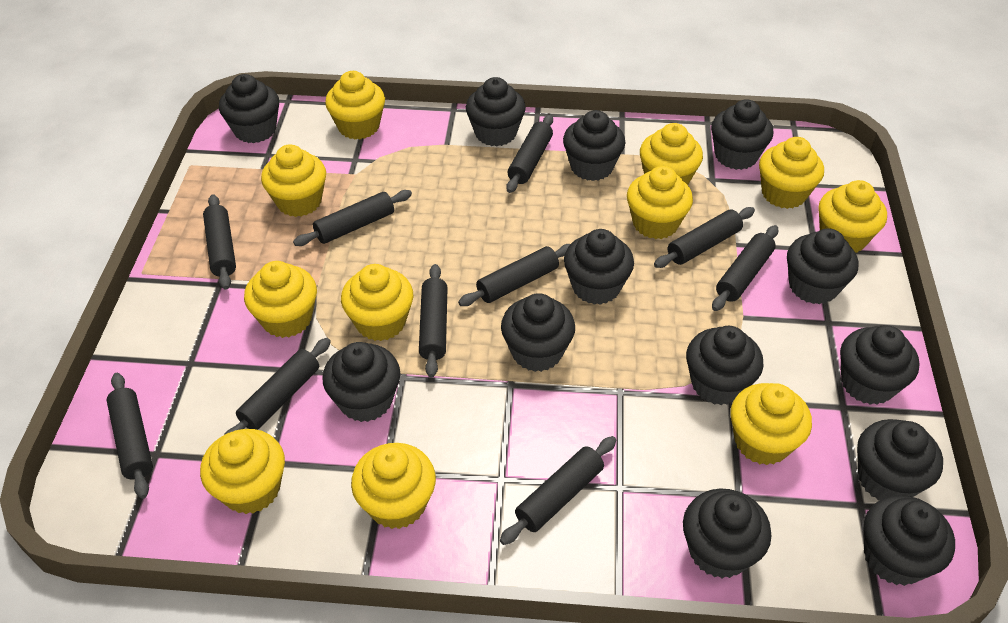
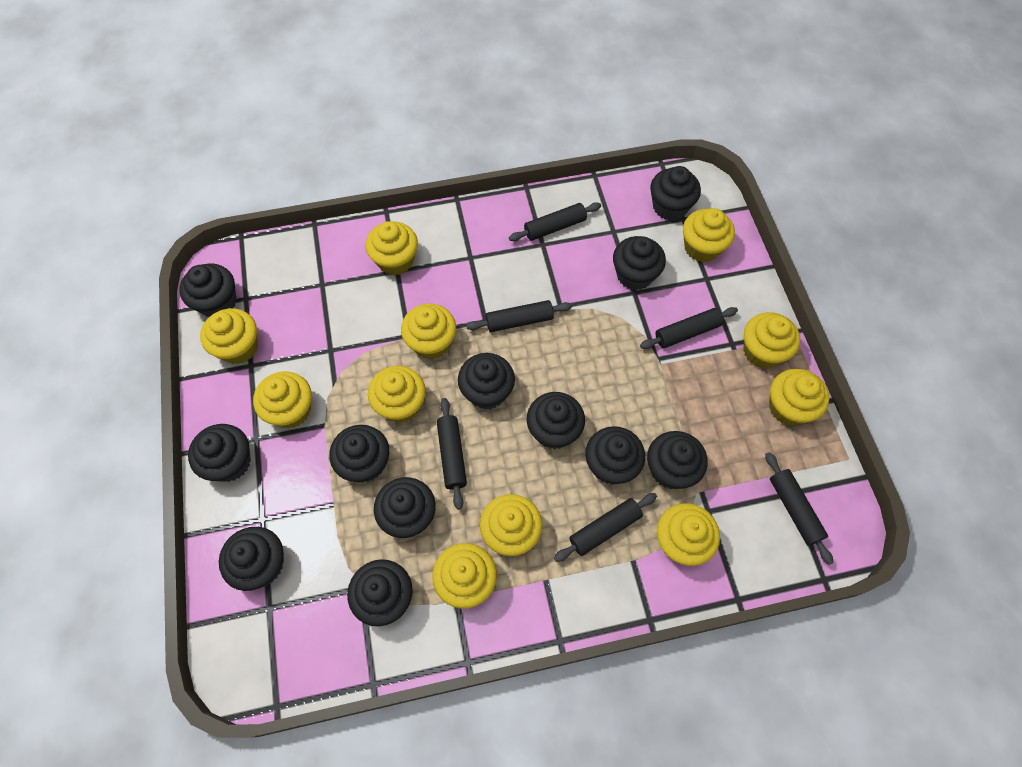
black cupcake: [219,74,279,143] [322,342,400,422] [466,77,526,146] [501,293,575,372] [563,110,625,181] [564,229,634,305] [683,489,771,578] [686,326,763,405] [711,99,773,170] [787,228,858,304] [840,325,919,405] [857,419,943,501] [864,495,955,586] = 13 -> [179,263,236,317] [188,424,251,482] [219,527,284,591] [329,425,389,483] [347,559,413,626] [374,477,436,538] [458,353,515,410] [527,392,585,449] [585,426,645,485] [613,236,666,290] [647,431,708,489] [650,166,701,221] = 12
black rolling pin: [106,373,153,499] [203,194,236,290] [224,338,331,435] [293,190,412,246] [419,264,448,378] [458,244,570,306] [500,436,616,545] [506,114,553,193] [654,207,755,268] [712,225,778,311] = 10 -> [437,398,467,510] [466,300,572,332] [509,202,601,241] [554,493,657,562] [640,307,738,349] [765,452,833,565] = 6

